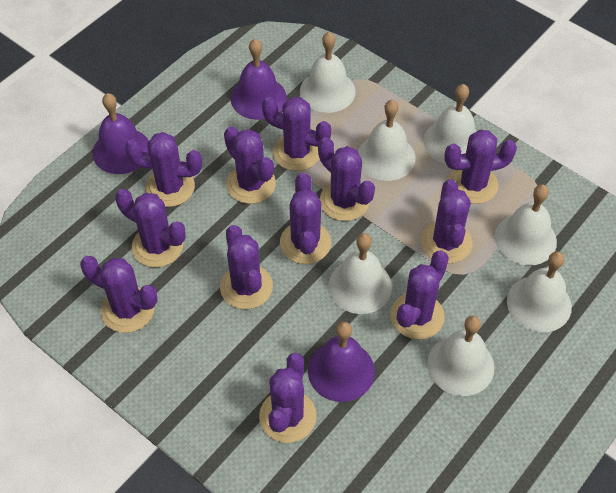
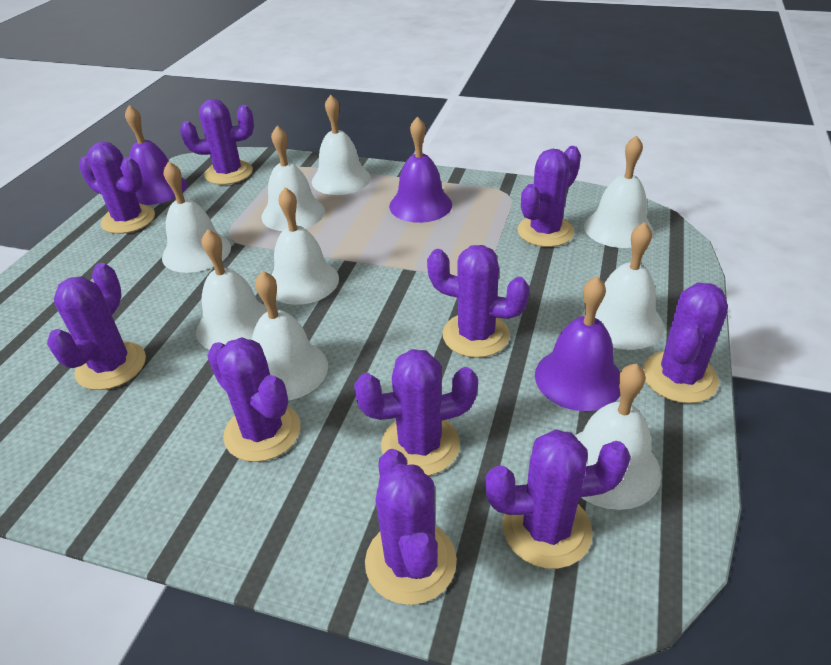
purple cactus: [80,256,158,333] [115,189,186,268] [125,132,202,207] [220,225,273,309] [224,126,276,204] [259,353,317,443] [262,97,332,171] [280,173,331,264] [318,137,375,221] [390,251,449,339] [421,179,473,264] [444,129,517,204] = 12 -> [47,263,146,390] [79,142,155,234] [180,99,254,185] [207,337,300,462] [354,349,478,476] [365,449,457,605] [427,245,530,358] [485,429,631,569] [518,146,581,247] [642,283,728,403] = 10
white bell: [300,32,356,113] [328,233,392,314] [358,100,415,181] [424,84,476,164] [427,316,494,396] [495,185,557,266] [507,252,572,332] = 7 -> [162,161,231,273] [196,229,267,350] [252,271,328,400] [262,126,325,231] [271,187,339,305] [312,95,371,195] [575,363,661,510] [582,222,664,350] [584,135,654,248] = 9

